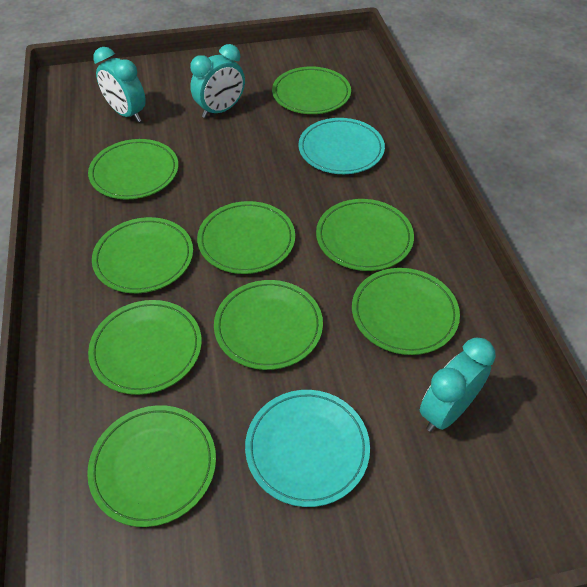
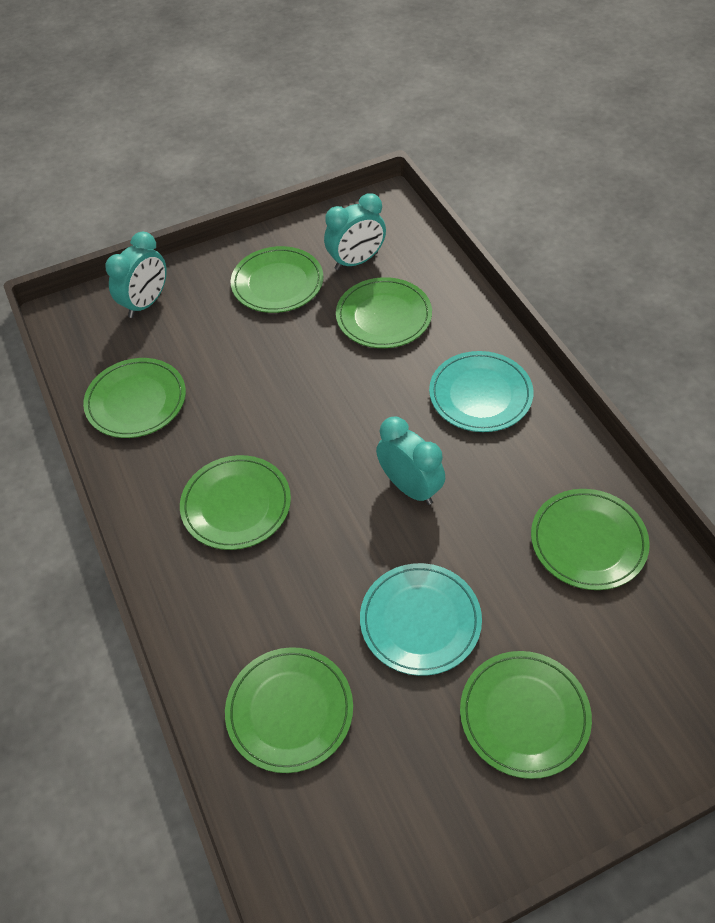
green plate: [87,405,216,527] [88,139,179,200] [88,300,202,395] [92,217,193,293] [197,201,295,274] [214,280,323,370] [272,67,351,114] [316,199,414,271] [352,268,460,355] = 9 -> [83,358,186,438] [180,455,291,550] [225,647,353,773] [231,246,324,313] [336,277,432,348] [460,651,592,779] [531,489,650,590] = 7

